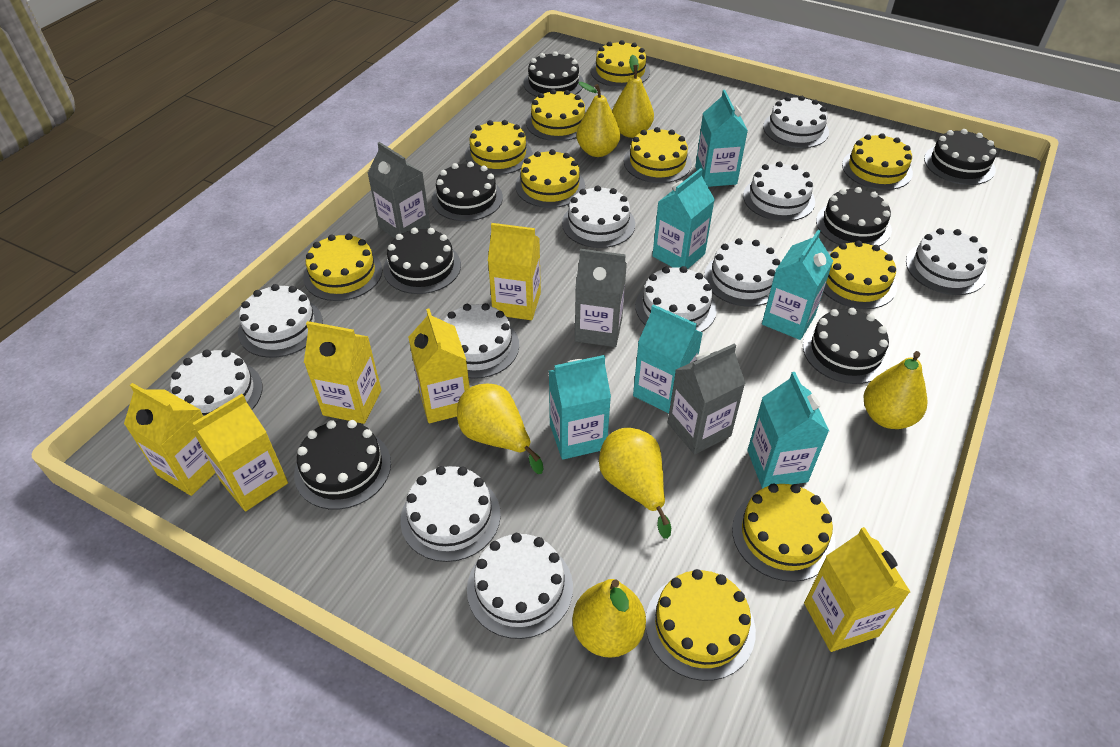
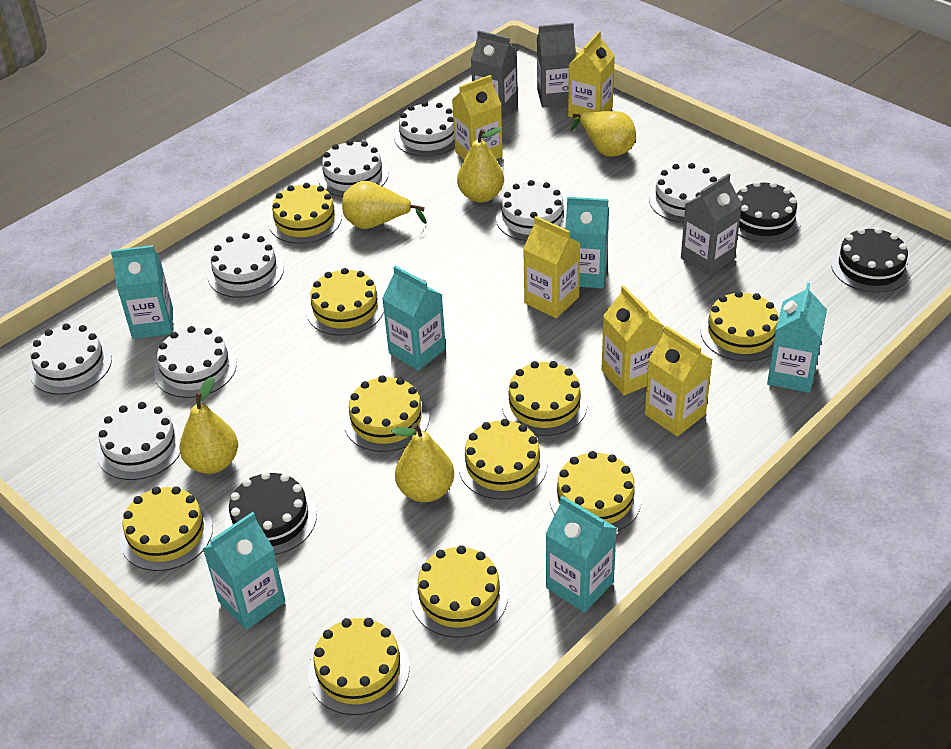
black cake: [294,420,391,510] [383,228,461,294] [432,161,503,221] [523,51,584,97] [803,308,890,384] [816,187,892,246] [924,129,997,185] = 7 -> [225,472,317,555] [737,181,801,243] [831,227,911,293] = 3
white cake: [170,350,263,416] [238,284,323,358] [400,466,501,562] [444,303,519,379] [467,533,573,639] [562,185,635,248] [635,266,717,332] [704,238,780,307] [743,161,815,222] [763,96,829,148] [906,228,988,295] = 11 -> [29,323,112,395] [96,402,183,480] [154,326,237,398] [208,233,284,298] [318,140,388,197] [394,101,455,157] [496,180,567,241] [649,163,717,223] = 8
yellow carton: [124,383,216,496] [193,394,288,511] [304,321,381,424] [408,308,470,423] [488,223,541,320] [804,527,910,652] = 6 -> [452,75,503,160] [523,216,580,318] [568,31,615,119] [601,286,664,396] [645,326,712,437] = 5
yellow pear: [457,384,544,474] [572,579,646,658] [576,82,620,157] [599,428,671,539] [612,55,654,138] [864,351,927,429] = 6 -> [179,377,238,474] [342,181,427,229] [391,423,454,502] [457,127,504,203] [571,111,636,157] = 5

